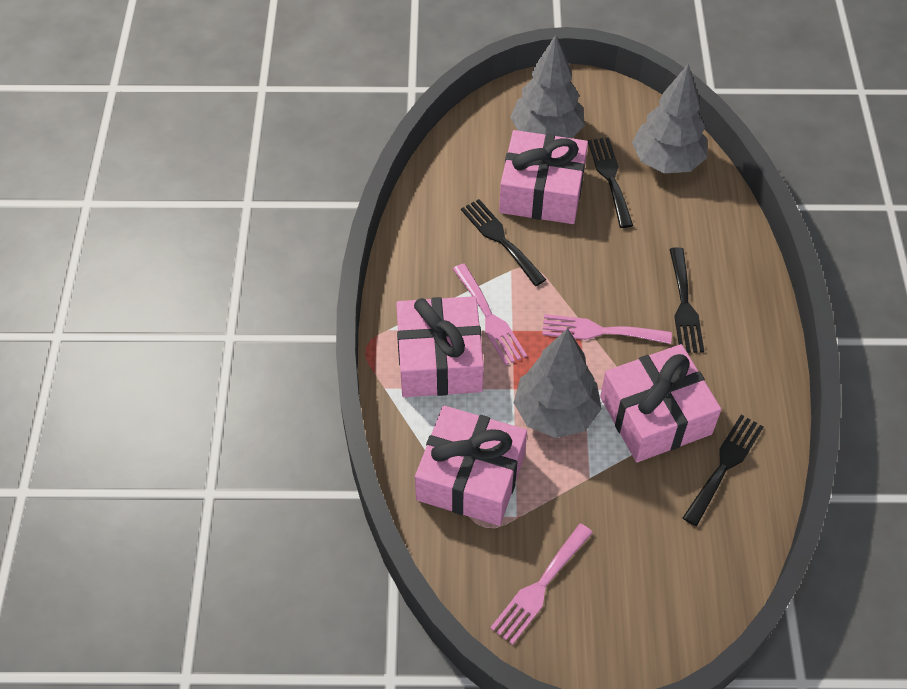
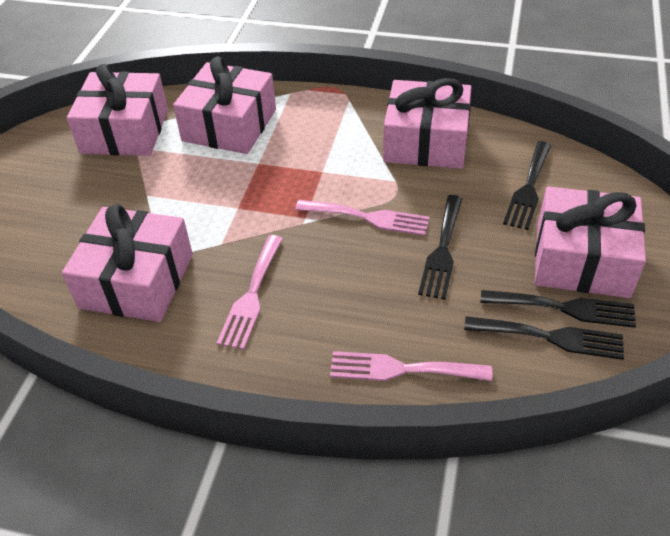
grey tree: [510,35,585,138] [513,328,602,438] [632,64,707,173] = 3 -> none = 0
pink gift: [396,296,484,397] [415,405,527,526] [499,130,588,224] [600,344,721,462] = 4 -> [62,204,193,322] [67,64,168,156] [173,56,276,154] [383,78,471,169] [535,186,646,298] = 5

